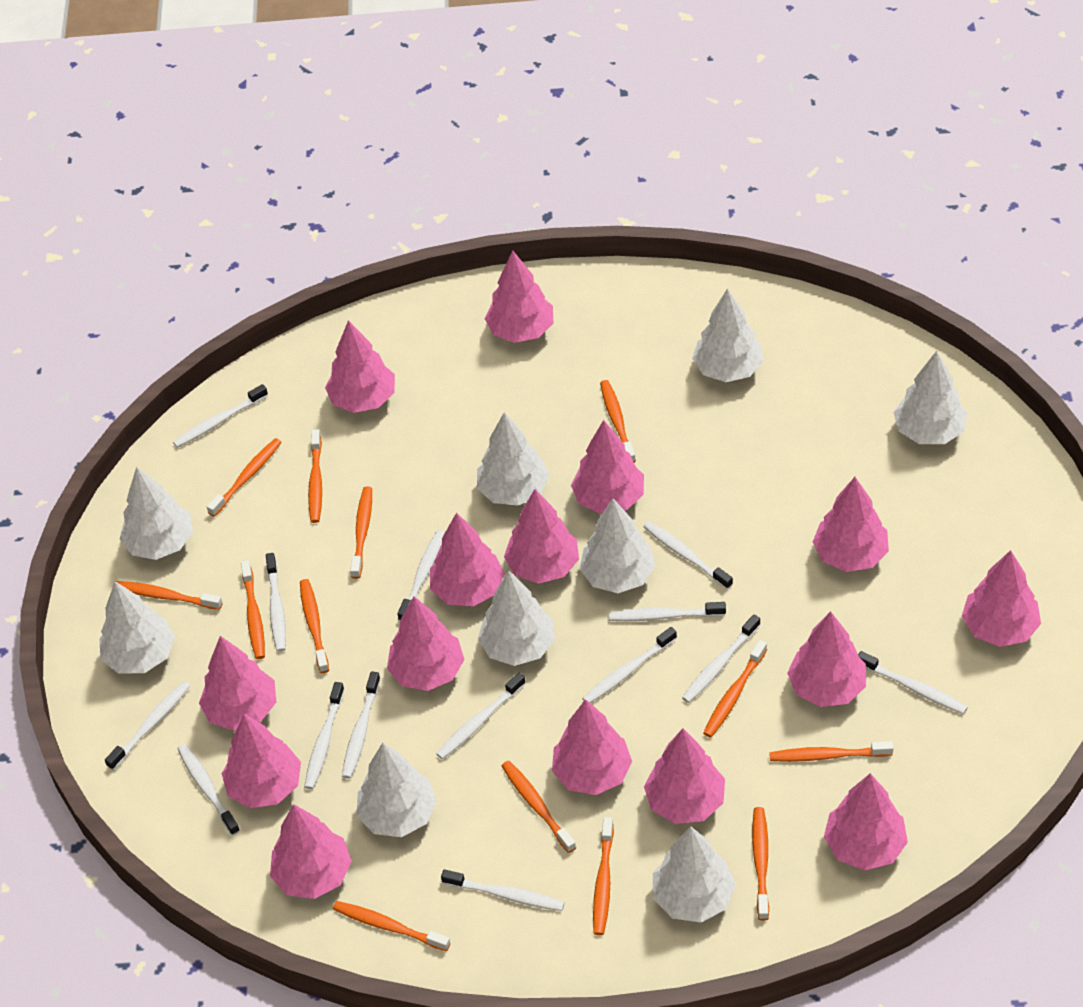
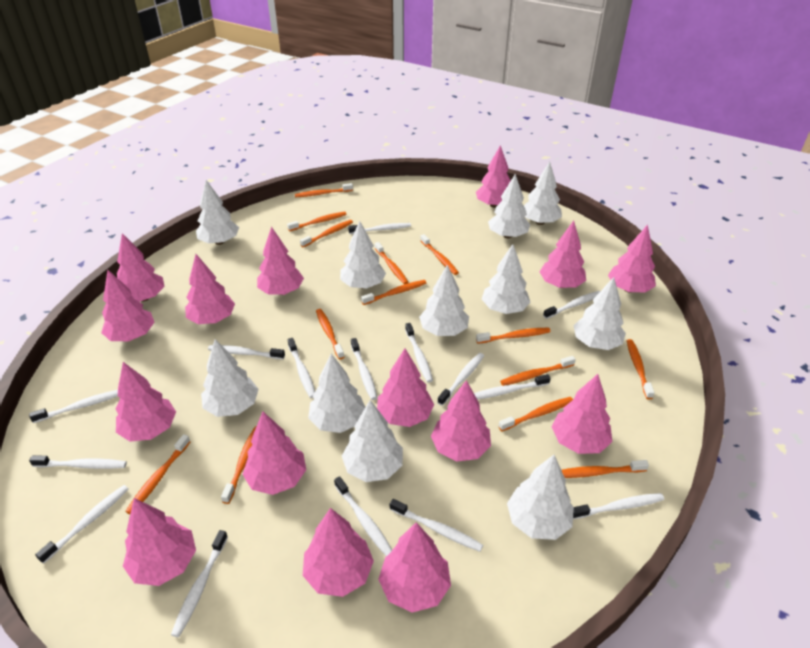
orange toothbrush: [116,581,222,610] [207,438,282,517] [241,561,265,659] [300,579,329,673] [308,430,322,523] [333,901,450,951] [350,486,372,579] [502,761,576,853] [593,817,614,935] [600,380,636,463] [703,640,767,738] [752,807,769,920] [769,741,893,762] = 13 -> [125,434,191,514] [221,426,256,504] [287,211,347,231] [295,183,353,197] [300,220,353,247] [316,309,344,359] [361,280,426,305] [375,242,409,284] [420,234,459,275] [476,328,551,344] [498,397,573,431] [500,356,576,386] [562,460,649,478] [627,339,655,400] = 14
white toothbrush: [105,681,190,770] [173,384,268,448] [177,744,240,836] [266,553,286,652] [304,682,345,789] [342,671,381,779] [397,530,445,621] [436,673,526,759] [441,869,565,911] [582,627,677,703] [609,602,726,621] [644,521,733,589] [682,615,760,703] [858,651,968,714] = 14 -> [29,390,118,423] [29,456,127,469] [35,485,129,564] [171,530,228,637] [208,345,285,359] [288,338,315,398] [334,476,392,556] [348,223,411,234] [351,338,377,400] [390,499,483,552] [405,323,433,383] [437,353,484,406] [474,374,551,400] [543,291,600,319] [573,493,664,519] = 15
white tree: [99,581,175,674] [120,467,193,560] [357,743,437,837] [477,412,549,506] [478,571,555,666] [580,499,655,593] [653,827,736,923] [692,288,764,382] [893,351,967,444] = 9 -> [196,180,239,245] [201,339,259,417] [308,354,365,433] [340,221,386,288] [342,400,403,482] [419,265,469,336] [482,244,530,314] [488,174,530,238] [507,455,574,540] [524,161,562,225] [573,277,626,350] = 11

